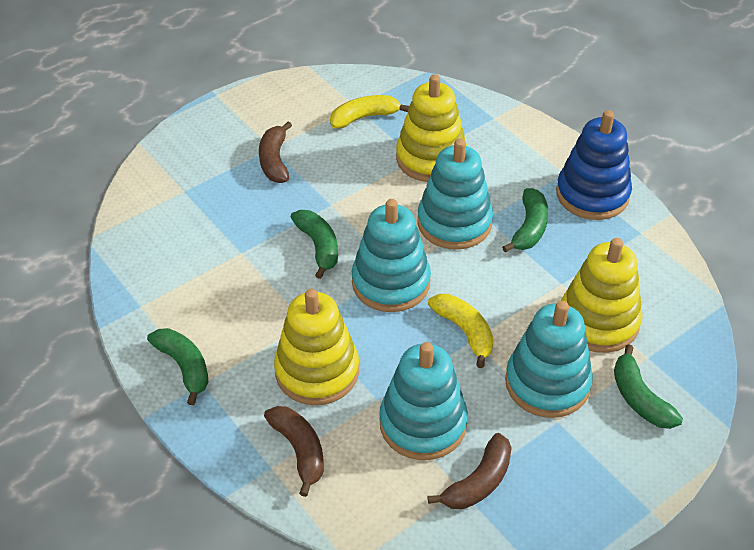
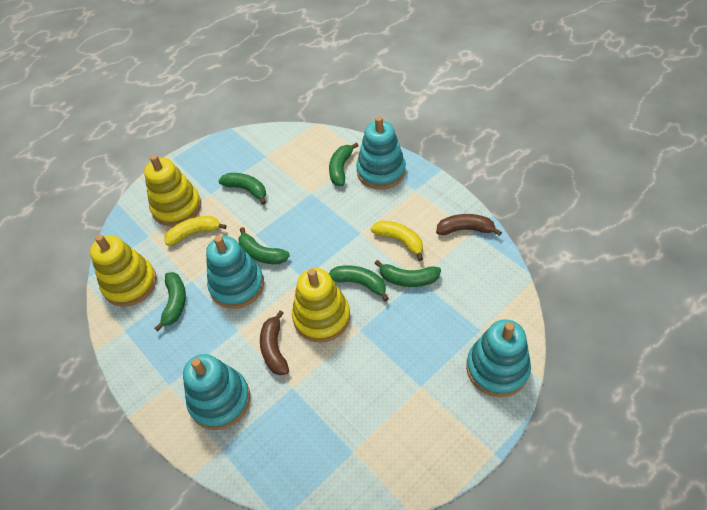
blue stacking toy: [556,110,632,220] = 1 -> none = 0
brown banana: [259,122,292,183] [264,406,324,497] [428,433,512,510] = 3 -> [260,310,289,375] [436,214,502,236] = 2
green banana: [147,328,209,405] [291,210,338,279] [502,188,548,253] [614,344,683,429] = 4 -> [154,272,186,331] [218,173,266,205] [239,227,290,264] [329,142,359,186] [329,265,389,302] [374,260,441,287] = 6

